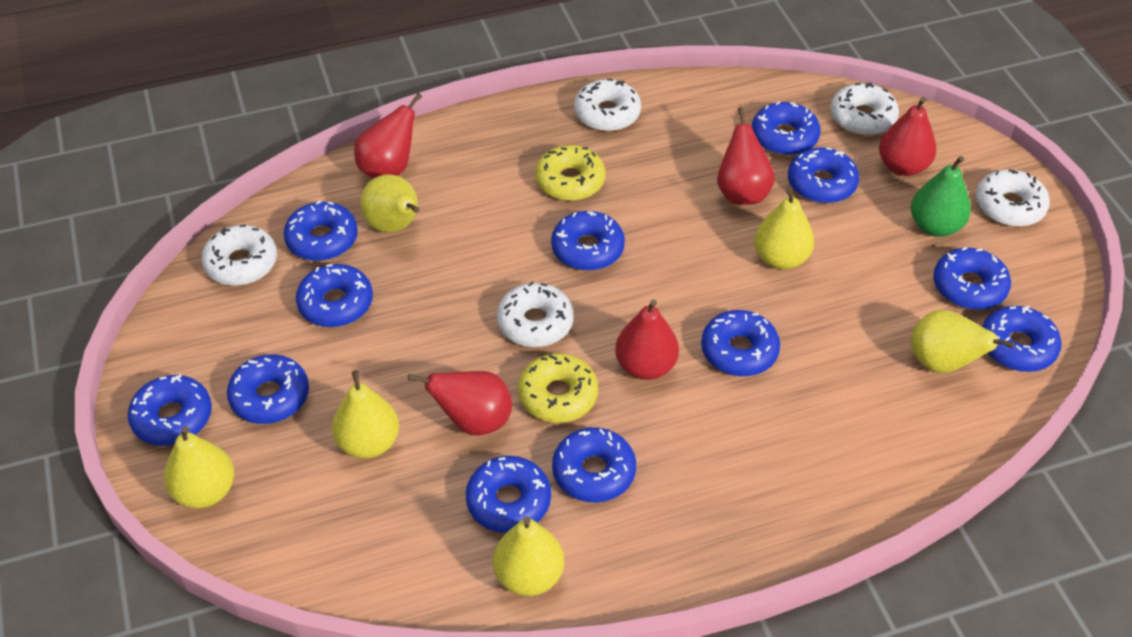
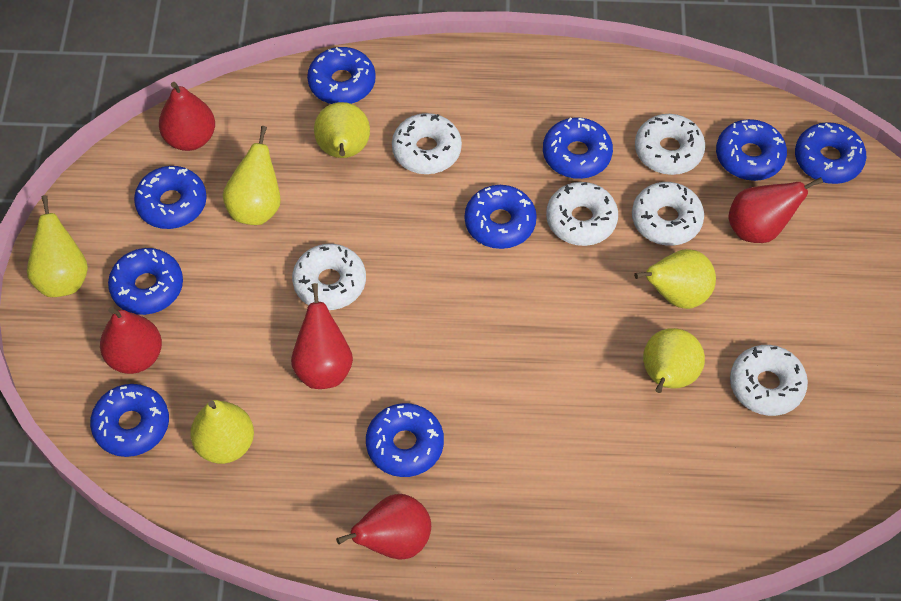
blue donut: [128,374,212,446] [227,354,309,424] [284,200,358,261] [296,264,373,327] [466,456,551,533] [551,211,625,271] [552,427,636,503] [701,310,780,376] [752,101,820,155] [788,147,859,203] [933,247,1011,310] [982,306,1062,372] = 12 -> [90,384,169,457] [108,248,183,315] [134,166,207,229] [307,47,376,104] [366,403,444,477] [465,185,537,249] [543,117,613,179] [716,119,787,181] [795,122,866,184] = 9
green pear: [911,156,971,237] = 1 -> none = 0
white donut: [201,224,277,286] [497,282,574,347] [574,79,641,131] [830,82,899,136] [976,169,1050,227] = 5 -> [292,244,366,310] [392,113,462,174] [546,182,618,246] [632,182,704,246] [635,114,705,175] [730,345,808,416] = 6
yellow donut: [518,353,598,423] [535,145,605,201] = 2 -> none = 0

